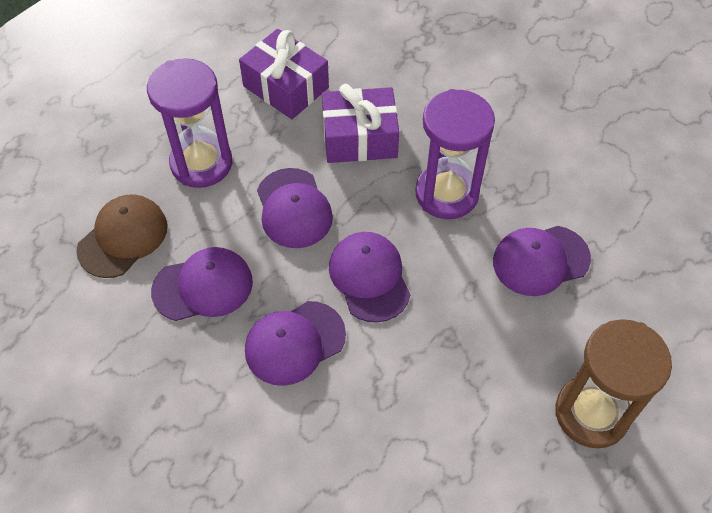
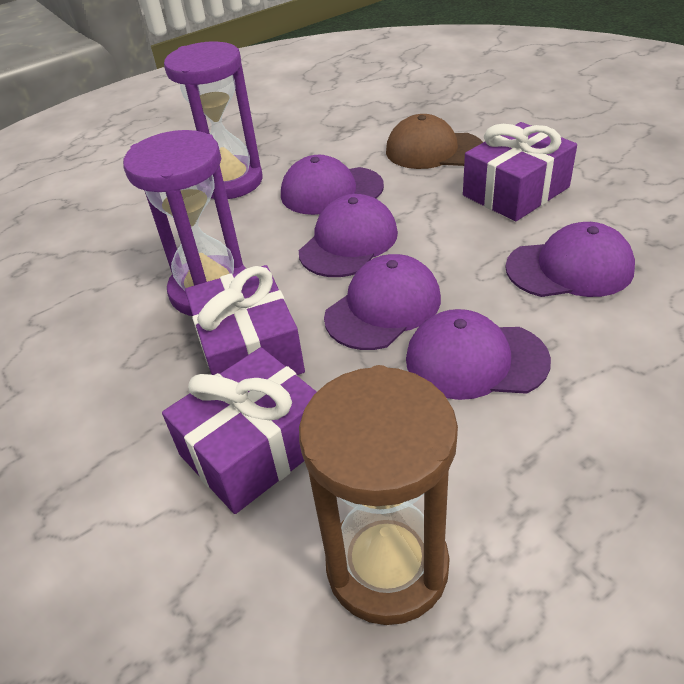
purple gift: [239,29,329,119] [322,84,399,163] = 2 -> [162,347,316,514] [185,265,305,375] [463,122,577,221] = 3

